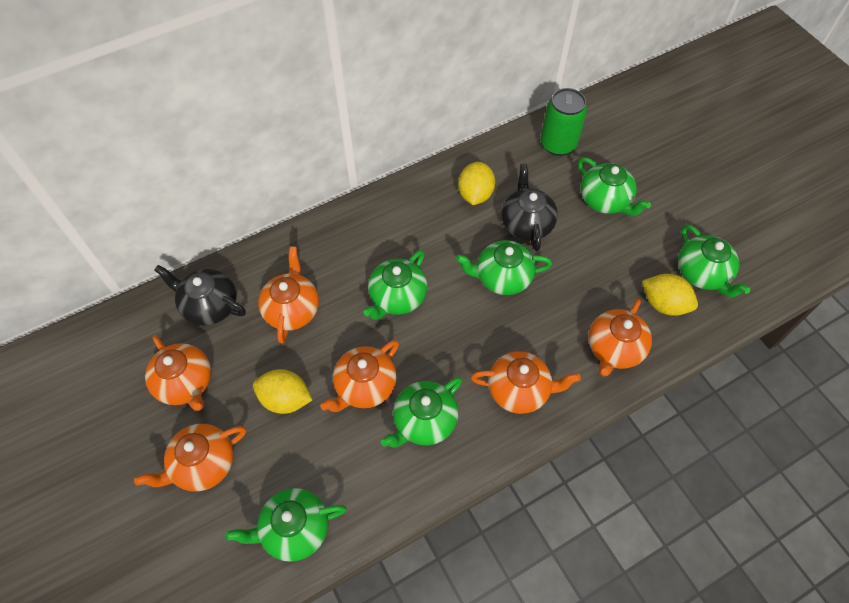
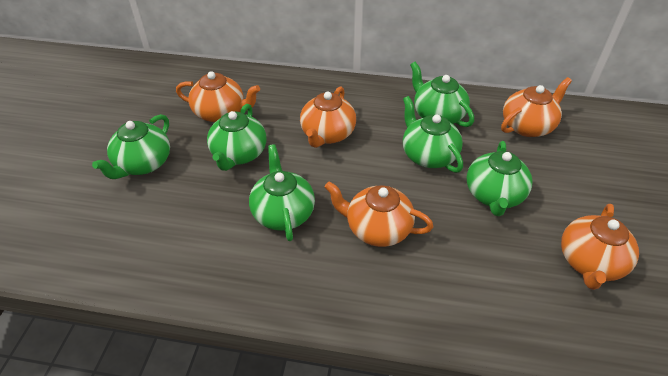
black teapot: [154,265,246,326] [502,163,558,251] = 2 -> none = 0
green can: [540,88,587,156] = 1 -> none = 0
orange teapot: [134,424,246,491] [145,335,211,411] [258,246,319,344] [320,340,399,412] [471,351,581,414] [588,299,652,376] = 6 -> [176,71,260,122] [300,86,356,148] [325,182,433,247] [501,77,572,137] [561,204,639,290] = 5
yellow lemon: [253,369,312,414] [458,162,495,205] [642,274,698,316] = 3 -> none = 0

